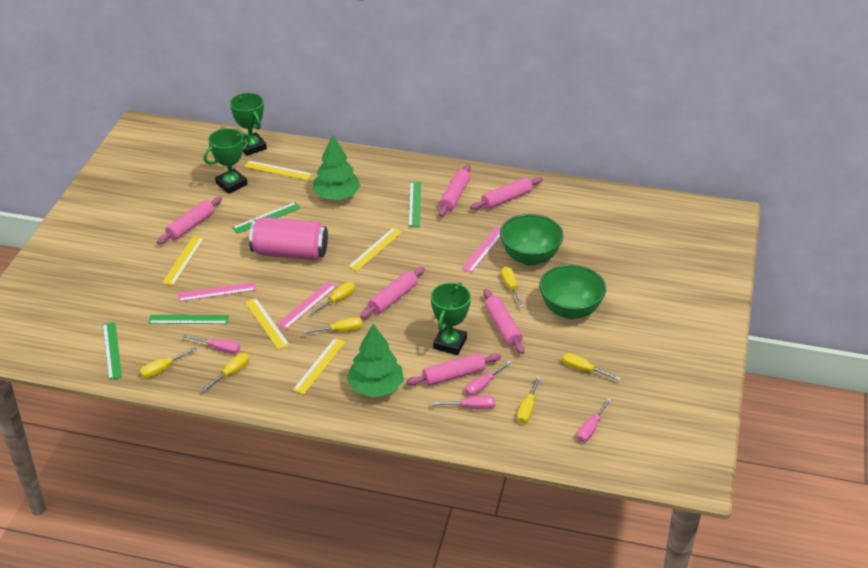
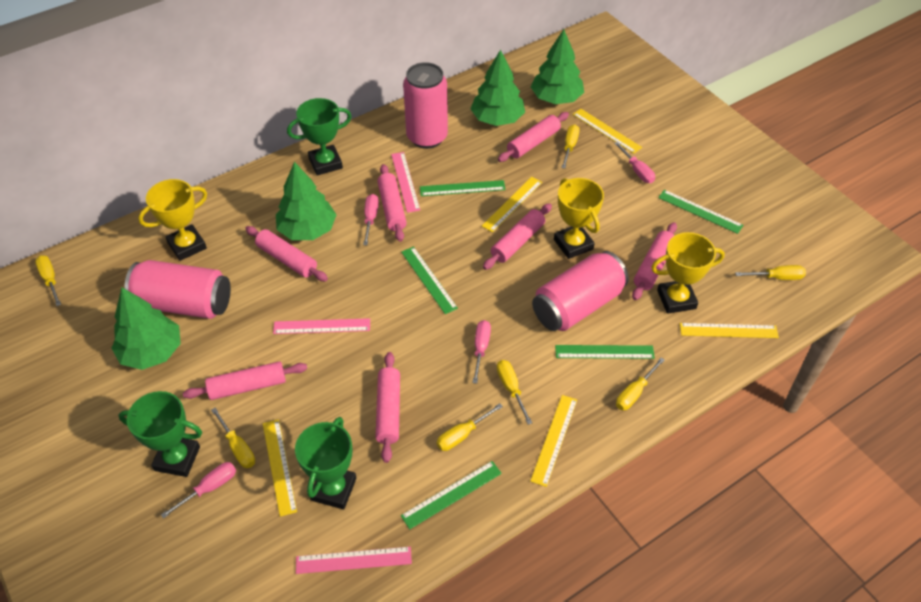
green bowl: [500,214,564,266] [539,264,606,319] = 2 -> none = 0
green ruler: [103,322,122,380] [148,315,229,324] [232,202,301,234] [408,182,421,227] = 4 -> [401,246,458,314] [401,461,502,529] [420,180,506,196] [555,345,655,359] [658,190,743,234] = 5
green tree: [312,135,361,200] [347,324,404,397] = 2 -> [111,287,181,370] [276,162,336,240] [470,50,525,126] [531,29,584,104] = 4
pink can: [249,217,328,260] = 1 -> [124,260,231,319] [403,62,448,149] [532,251,629,331] = 3
pink rolling pin: [157,197,222,244] [360,267,425,319] [406,353,501,386] [439,164,471,217] [470,177,543,210] [483,289,524,354] = 6 -> [183,361,307,400] [245,226,328,281] [375,352,400,463] [377,164,407,242] [483,203,552,270] [498,112,569,162] [632,222,677,300] = 7
yellow trophy: none = 0 -> [138,179,207,261] [554,178,604,259] [651,232,725,314] = 3

